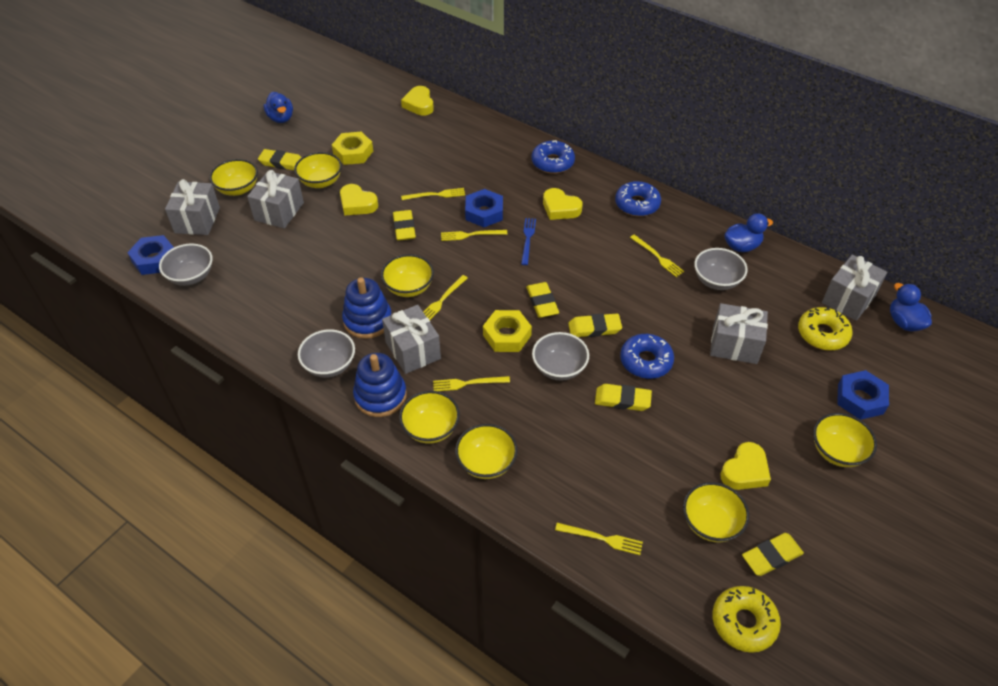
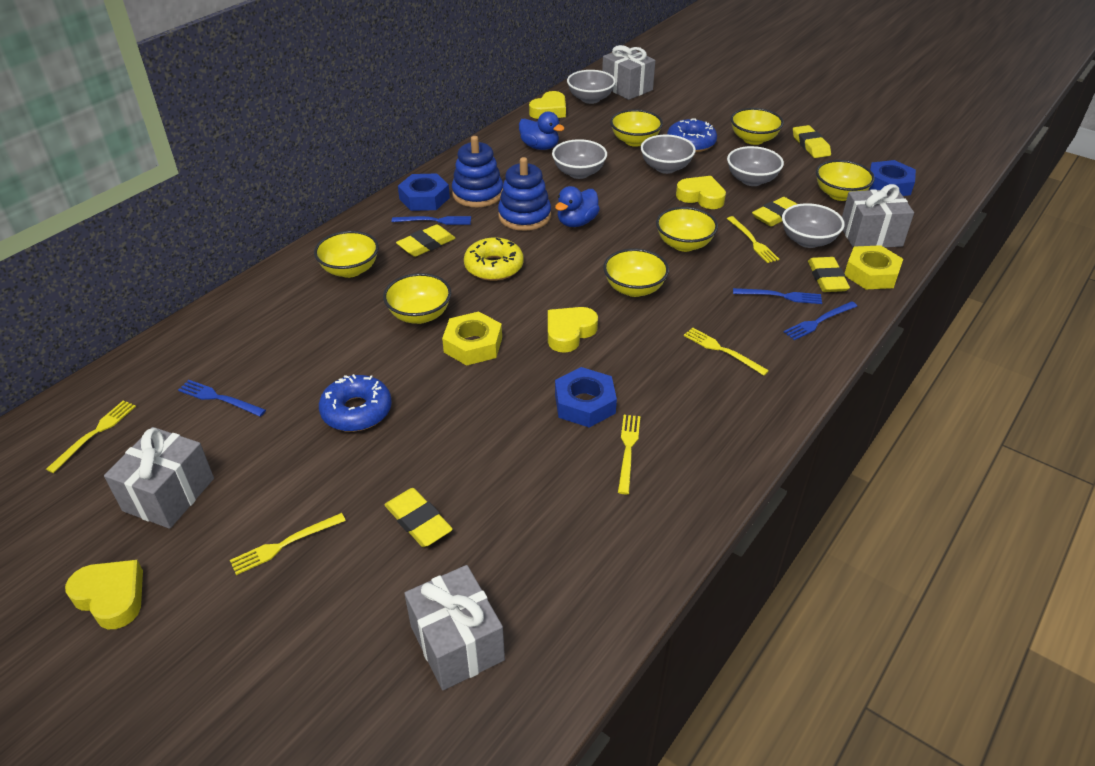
blue donut: [532,140,575,174] [615,181,661,216] [620,334,674,379] = 3 -> [319,374,392,432] [667,118,717,152] = 2
blue duck: [264,92,293,123] [724,213,773,252] [890,283,932,331] = 3 -> [519,111,565,150] [555,186,600,227] = 2
blue fork: [521,218,536,265] = 1 -> [178,380,266,417] [392,216,471,225] [733,288,822,304] [784,301,857,340] = 4
grey bowl: [159,244,213,286] [298,329,355,378] [532,332,589,381] [694,248,748,290] = 4 -> [552,139,607,179] [567,70,616,104] [641,135,696,174] [727,146,784,186] [782,203,845,248] = 5
grey gift: [165,179,220,235] [247,170,304,228] [382,305,441,374] [710,303,768,364] [822,255,887,321] = 5 -> [104,427,214,529] [404,565,505,690] [602,45,655,100] [842,184,914,248] = 4
yellow donut: [712,586,781,653] [798,307,852,350] = 2 -> [464,237,524,281] = 1
yellow eraser: [258,149,302,170] [393,210,416,241] [526,282,559,318] [568,314,622,337] [595,384,652,411] [742,533,804,576] = 6 -> [385,488,453,547] [396,224,456,257] [752,197,797,226] [793,125,831,158] [808,257,850,292] = 5
yellow fork: [401,188,465,200] [423,275,468,320] [433,376,510,391] [441,230,507,241] [555,523,643,555] [630,235,684,277] = 6 -> [46,401,136,473] [230,513,346,575] [618,415,640,494] [684,328,769,376] [727,216,779,263] = 5

